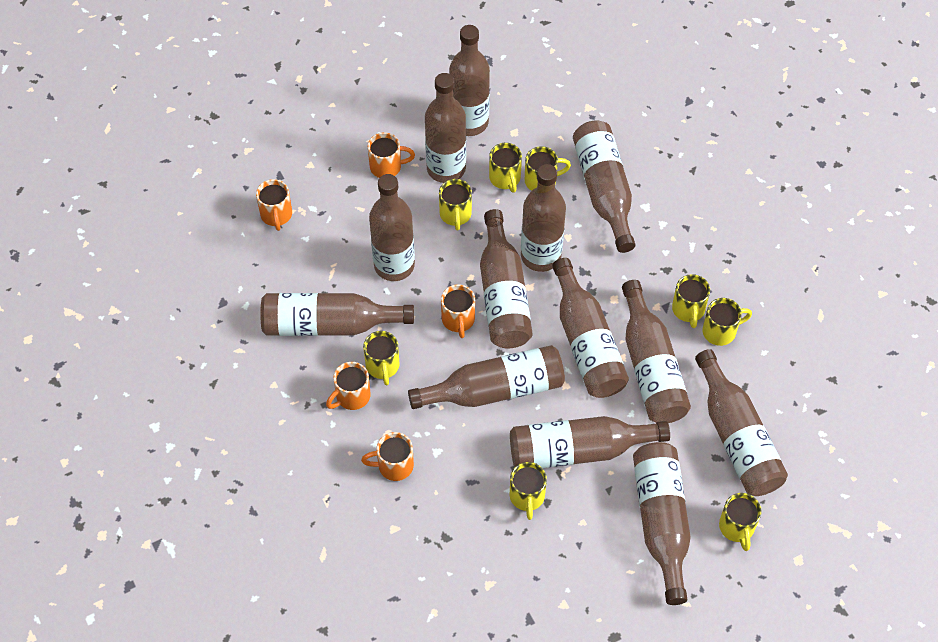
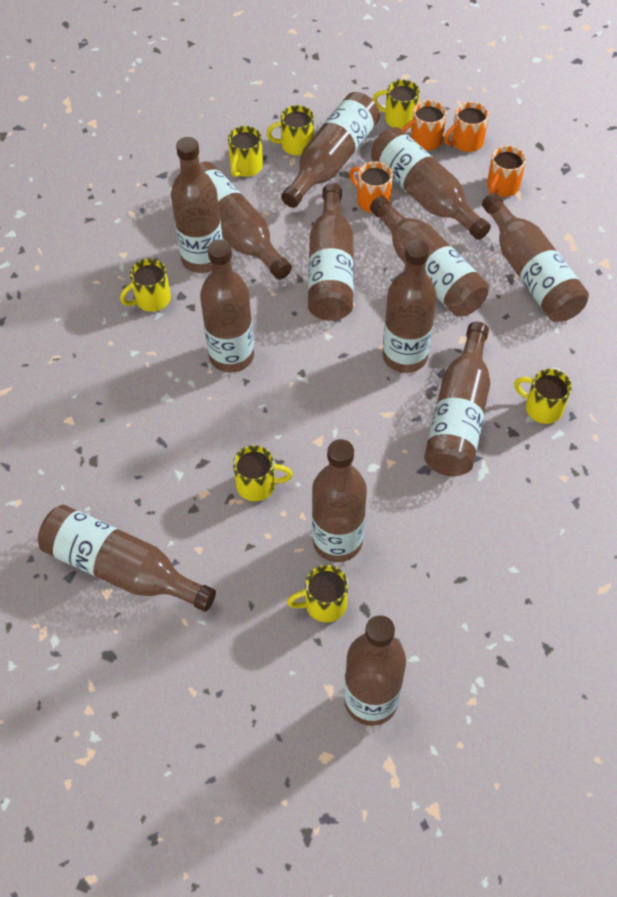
orange mug: [256,179,292,231] [326,362,371,410] [361,432,414,481] [368,132,415,178] [441,284,475,338] = 5 -> [349,162,393,213] [402,100,446,150] [444,102,489,152] [487,146,526,197] = 4
yellow mug: [363,331,400,386] [439,179,472,231] [489,143,522,193] [510,462,547,520] [525,146,571,191] [672,274,710,328] [702,298,752,346] [719,493,762,551] = 8 -> [120,259,171,312] [228,126,263,177] [233,445,293,501] [266,105,314,156] [287,565,348,622] [372,80,420,130] [514,369,572,424] = 7

